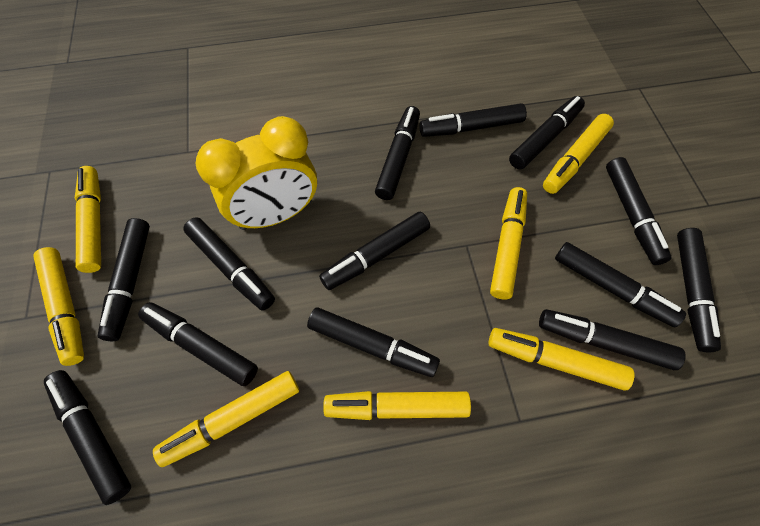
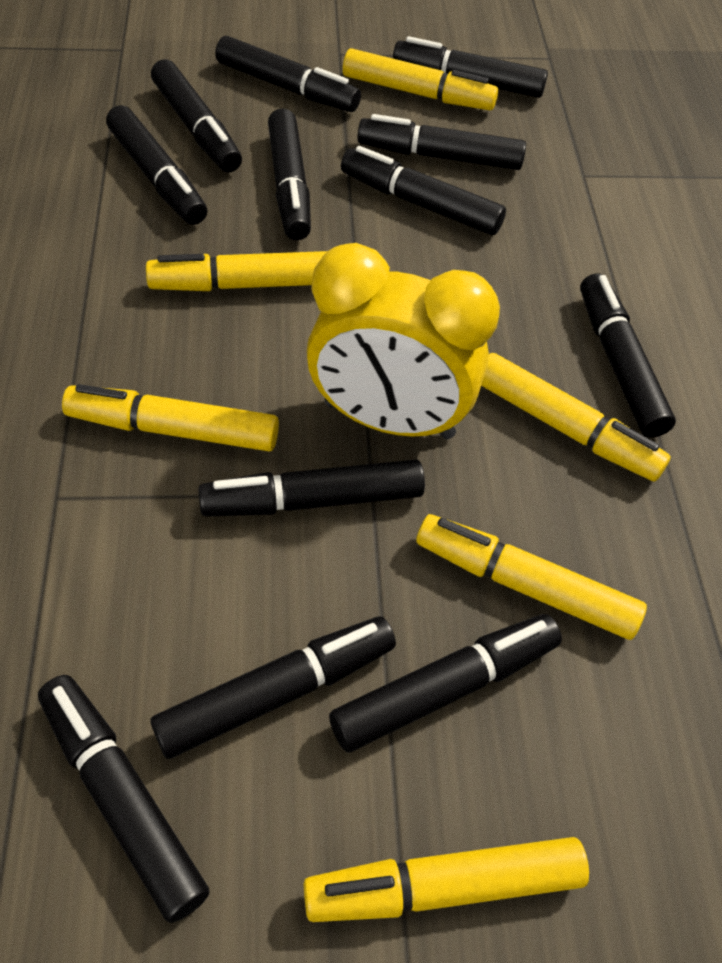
black marker: [44,370,131,505] [98,218,150,341] [138,302,258,386] [183,217,275,311] [307,307,440,377] [319,212,430,290] [375,106,420,200] [419,103,527,137] [509,96,585,170] [539,309,686,370] [555,242,686,327] [606,157,671,265] [677,228,721,352] = 13 -> [38,675,210,923] [106,105,207,225] [150,616,396,759] [151,59,242,173] [198,460,425,516] [215,36,361,112] [268,108,311,240] [329,614,562,753] [341,146,506,235] [358,114,526,170] [393,36,548,98] [580,273,676,437] = 12
yellow marker: [34,247,84,366] [74,166,101,273] [153,371,299,467] [323,391,471,420] [488,328,634,390] [490,187,527,299] [543,114,614,194] = 7 -> [62,384,279,451] [146,251,327,291] [304,837,589,922] [343,48,499,110] [416,514,647,640] [481,353,671,482] = 6

